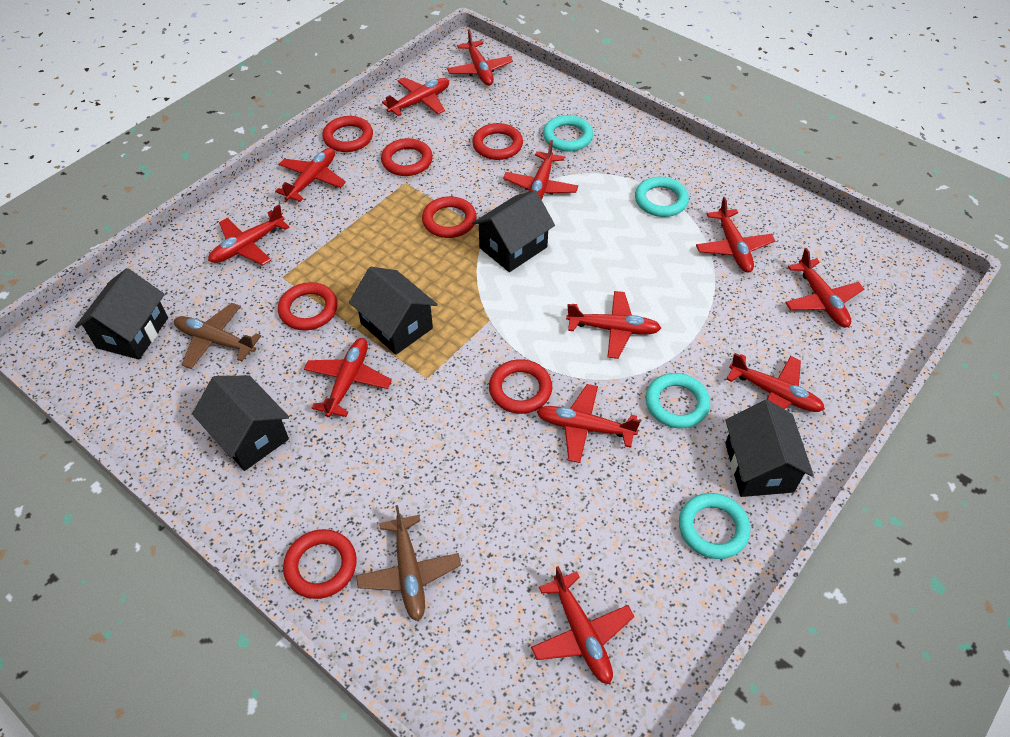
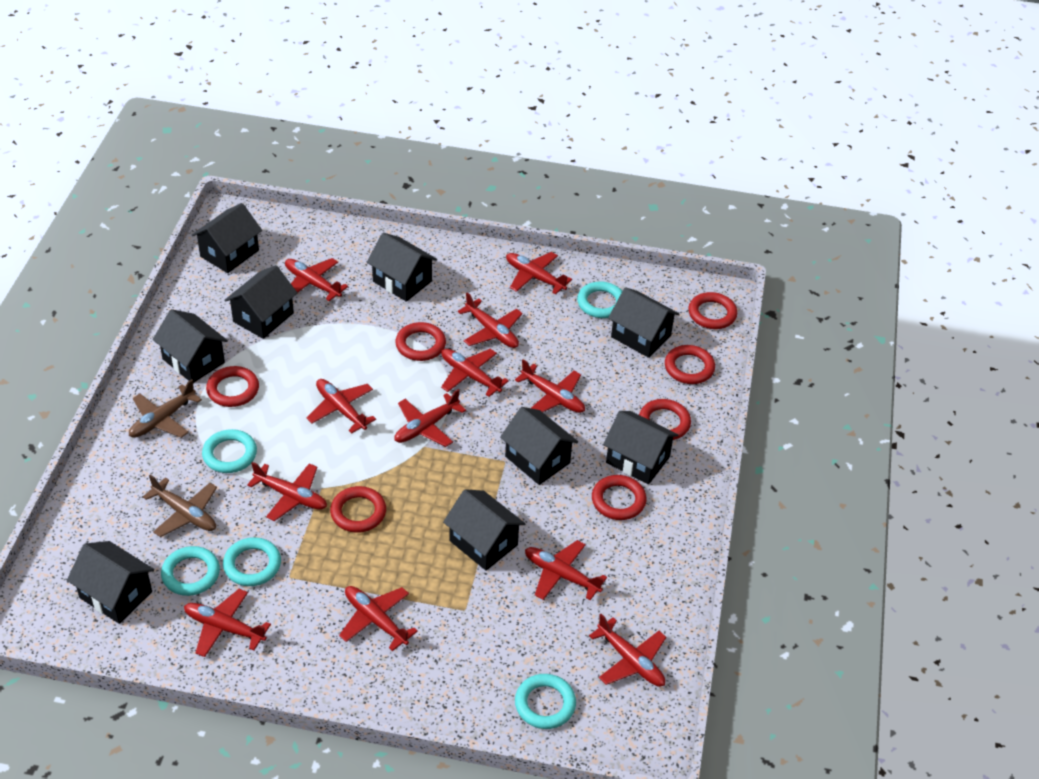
black house: [75,268,168,359] [192,375,289,471] [349,267,438,355] [472,190,555,272] [725,399,814,497] = 5 -> [67,541,154,624] [153,309,228,383] [192,203,262,273] [224,265,297,339] [367,232,437,302] [443,489,525,571] [500,407,578,485] [603,411,679,484] [608,287,679,358] = 9
turquoise ring: [543,115,593,151] [635,177,689,217] [645,373,710,428] [679,493,751,559] = 4 -> [161,546,220,596] [202,429,257,473] [223,537,281,586] [515,674,576,729] [577,282,622,318] = 5

